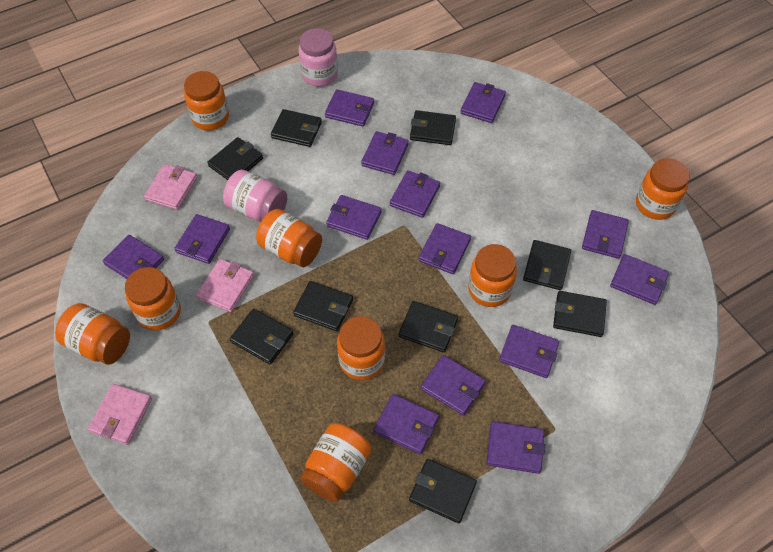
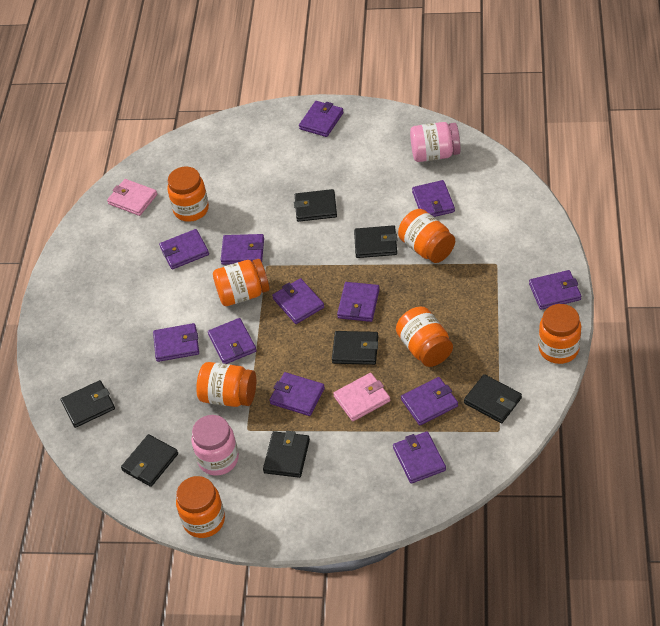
black wallet: [207,137,263,180] [230,309,294,365] [271,109,322,147] [293,281,353,331] [399,301,458,352] [409,459,477,524] [410,110,456,145] [523,240,571,290] [553,291,607,337] = 9 -> [61,380,115,428] [121,434,178,487] [263,431,310,478] [294,189,337,222] [332,331,378,365] [354,225,398,258] [464,374,522,423] = 7
orange jar: [55,303,130,365] [125,267,181,330] [184,71,229,131] [256,209,322,267] [300,423,371,502] [337,316,385,380] [468,244,517,307] [636,158,690,220] = 8 -> [167,167,209,222] [176,476,225,538] [196,362,256,407] [213,259,270,306] [396,307,453,367] [398,209,455,263] [538,304,581,364] = 7
pink wallet: [88,384,152,445] [144,164,197,210] [196,259,254,312] = 3 -> [107,179,157,216] [333,373,390,421] = 2
purple wallet: [103,235,164,279] [174,214,230,264] [325,89,374,127] [326,195,382,240] [361,131,408,175] [374,394,439,454] [390,170,440,218] [419,223,471,274] [421,355,486,415] [460,82,506,123] [486,421,545,474] [499,325,559,378] [582,210,629,259] [610,254,669,305] = 14 -> [153,323,199,362] [159,229,209,269] [208,318,257,364] [221,234,264,265] [269,372,325,416] [272,278,324,324] [299,101,344,137] [337,282,380,322] [393,431,446,484] [401,377,458,425] [412,180,455,217] [529,270,581,310] = 12

